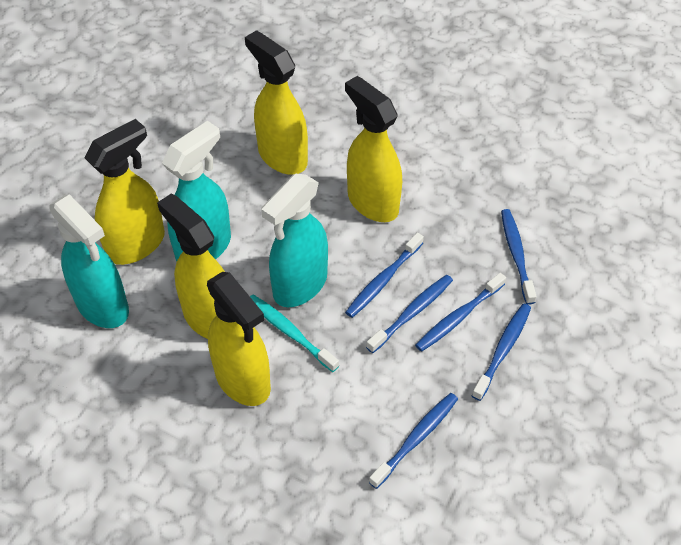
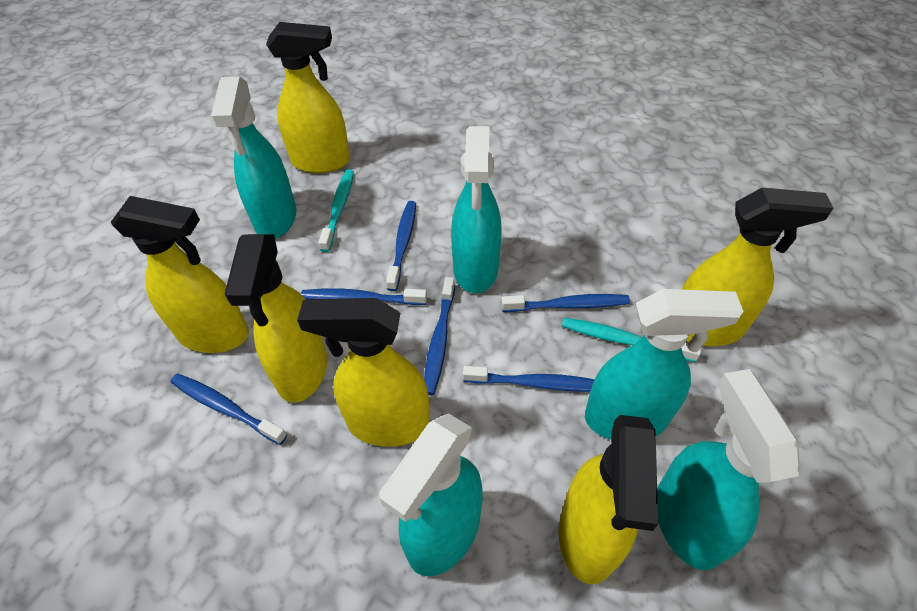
turquoise spray bottle: [49,194,129,328] [162,121,231,262] [261,174,328,307] = 3 -> [211,77,296,239] [379,414,483,576] [451,126,502,293] [585,289,744,439] [657,369,800,570] = 5
turquoise toothbrush: [250,294,339,372] = 1 -> [318,170,354,252] [562,318,701,362] = 2
yellow spray bottle: [84,119,165,265] [157,194,225,339] [207,272,271,406] [245,30,308,175] [345,76,402,222] = 5 -> [111,196,249,353] [225,234,327,403] [266,22,350,173] [297,298,430,447] [559,415,658,584] [682,188,834,346] = 6

